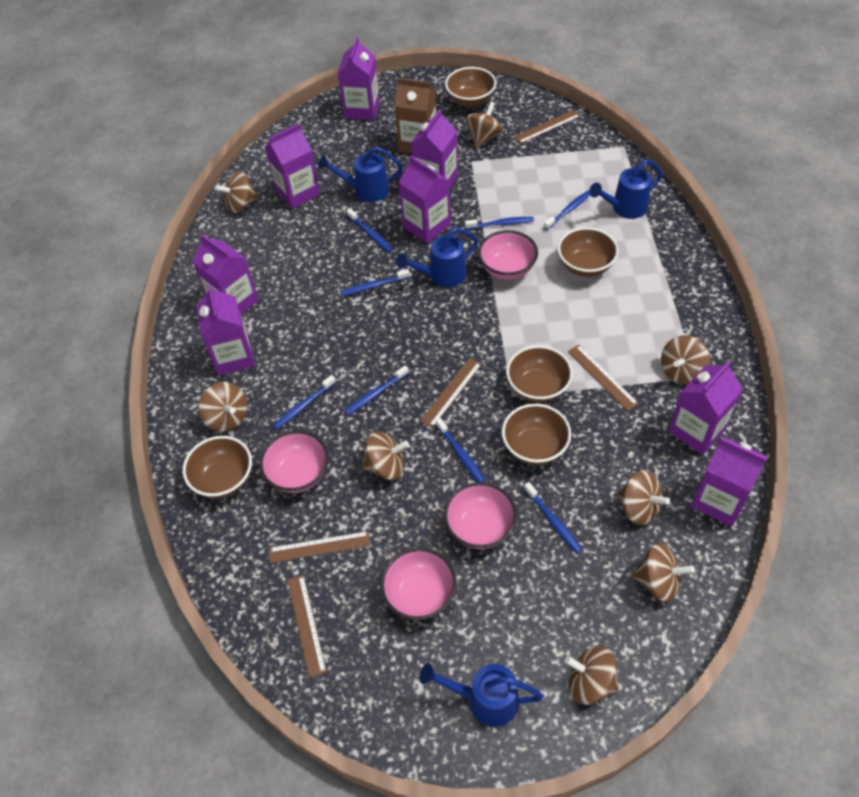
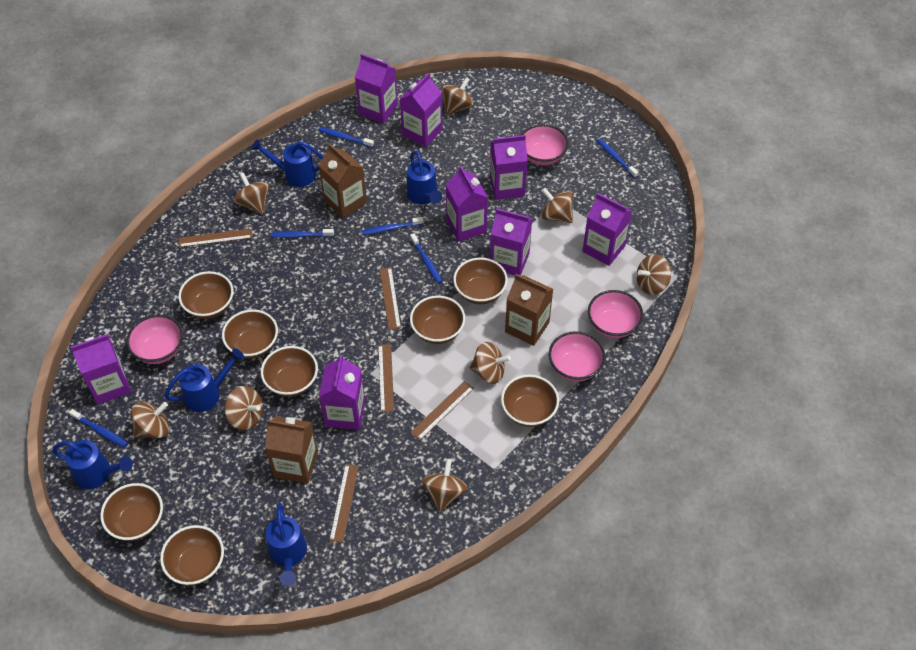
blue toothbrush: [273,375,336,429] [340,269,410,296] [344,365,409,415] [347,208,392,252] [436,418,485,482] [465,217,534,229] [524,482,582,553] [544,190,590,230] = 8 -> [69,409,128,447] [271,229,334,238] [319,127,374,147] [361,217,424,235] [410,233,443,284] [597,139,638,178] = 6
blue watering can: [318,146,403,202] [396,228,478,287] [419,663,543,727] [589,159,663,219] = 4 -> [52,440,133,489] [164,348,244,412] [251,139,323,187] [266,503,307,586] [407,151,442,204] = 5
brown bowl: [183,436,252,498] [445,67,496,107] [502,403,571,465] [506,345,573,403] [558,227,618,277] = 5 -> [100,483,163,541] [160,525,224,585] [178,271,233,319] [222,309,278,359] [261,346,318,397] [410,296,465,344] [453,258,508,304] [501,375,559,427] = 8
brown carton: [394,78,437,153] = 1 -> [265,416,318,484] [318,144,367,218] [505,274,553,346] = 3

